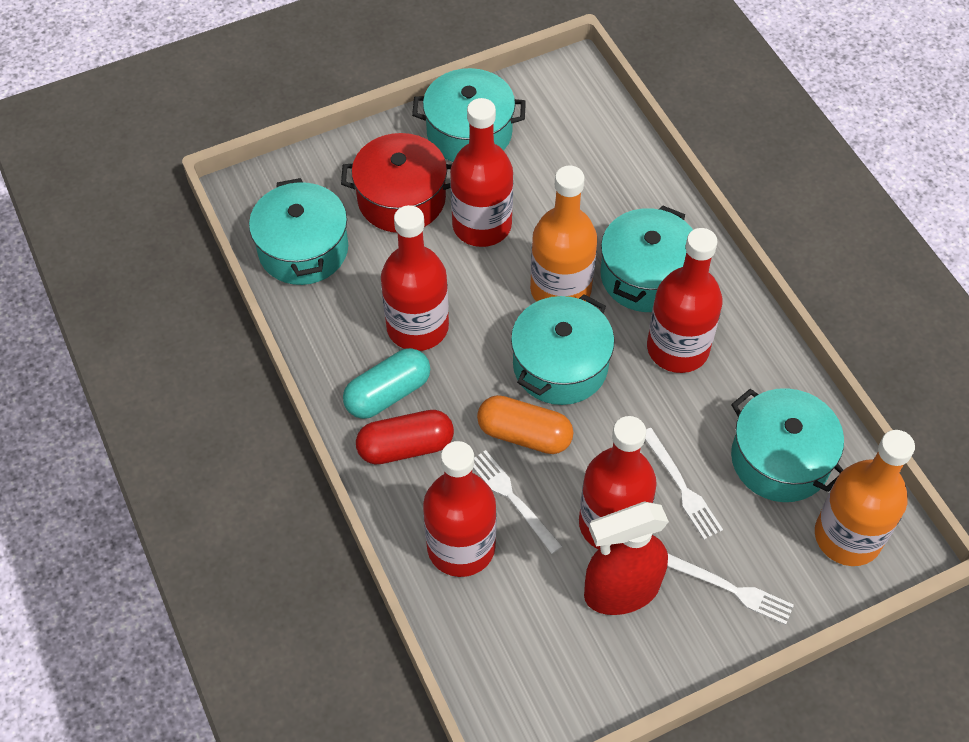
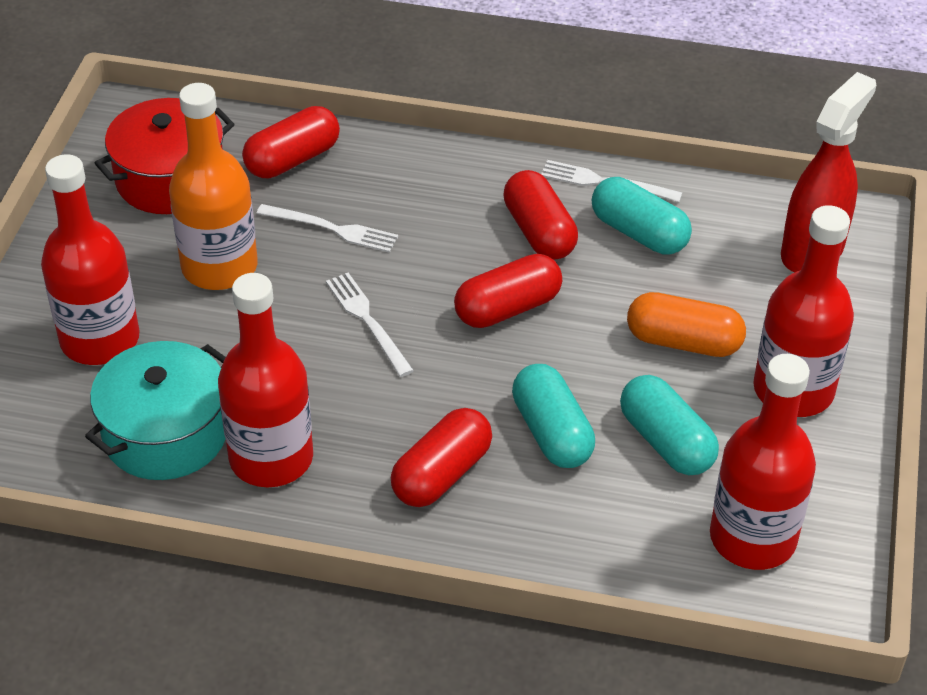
orange bottle: [530,166,597,302] [815,430,915,566] = 2 -> [169,83,258,290] = 1
red bottle: [381,205,449,351] [423,441,497,577] [450,98,513,247] [579,416,657,549] [647,228,723,373] = 5 -> [41,154,140,365] [218,273,313,487] [710,354,816,570] [753,205,854,417] = 4
red capsule: [356,410,454,464] = 1 -> [242,106,340,178] [391,408,492,507] [454,254,562,328] [503,170,578,260] = 4
turquoise capsule: [343,348,430,419] = 1 -> [512,364,595,468] [592,177,692,255] [620,375,719,475] = 3
turquoise pot: [249,178,348,285] [412,68,526,162] [511,294,614,405] [600,205,693,312] [731,388,844,502] = 5 -> [85,341,226,480] = 1

